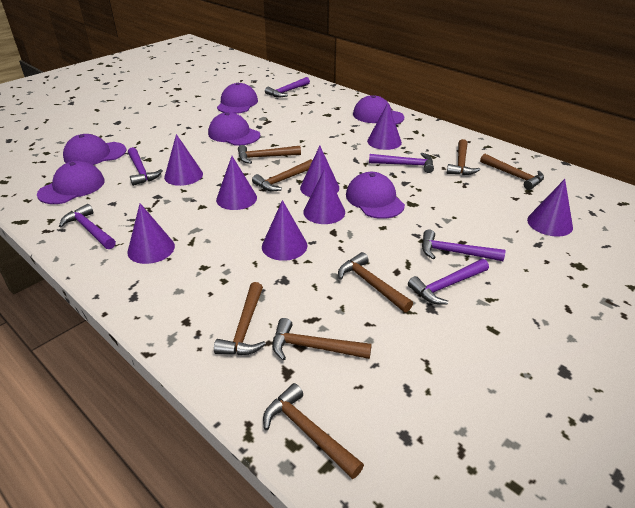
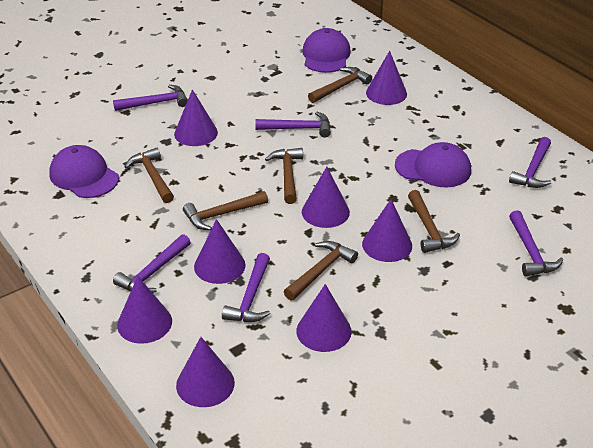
brown hammer: [214,282,266,355] [238,145,301,164] [252,159,313,191] [263,383,364,479] [272,318,372,360] [338,252,413,312] [447,139,480,175] [480,154,544,190] = 8 -> [125,148,174,203] [183,191,268,230] [265,148,303,204] [284,241,358,300] [308,67,372,103] [408,190,460,253] = 6
purple cap: [37,161,105,204] [63,134,127,165] [208,112,260,146] [217,83,258,114] [346,172,405,219] [353,95,404,125] = 6 -> [49,145,119,198] [302,28,351,73] [395,142,471,187] = 3

